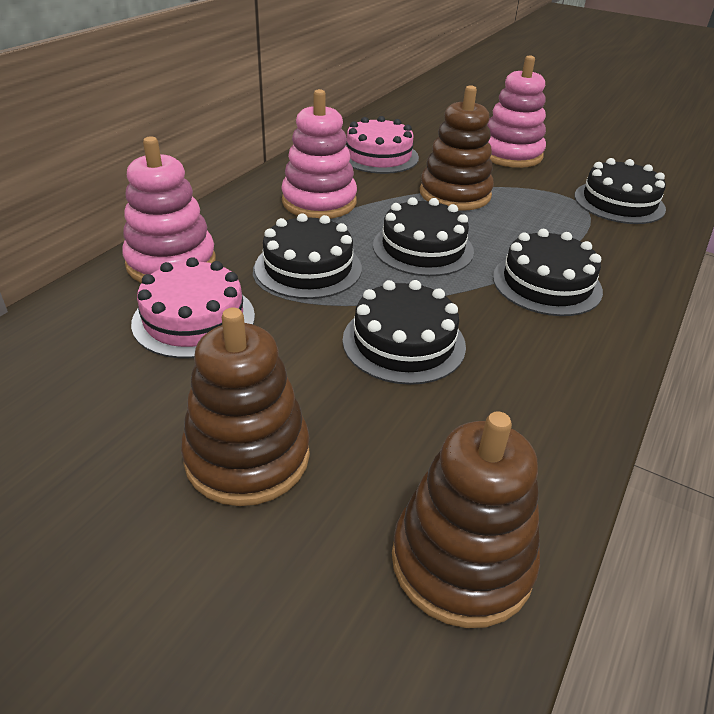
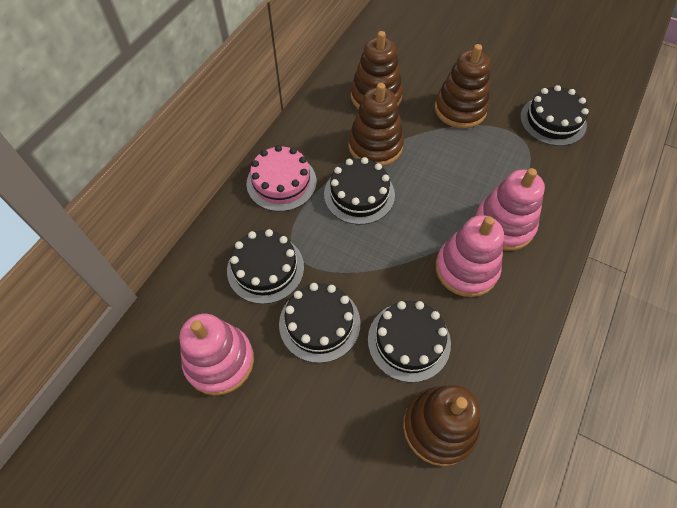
brown stacking toy: [181,307,310,506] [392,411,540,628] [420,85,494,211] = 3 -> [348,83,404,166] [351,31,403,109] [403,385,480,466] [435,44,490,129] = 4
pink cake: [131,257,255,358] [345,116,419,174] = 2 -> [247,145,317,212] = 1

